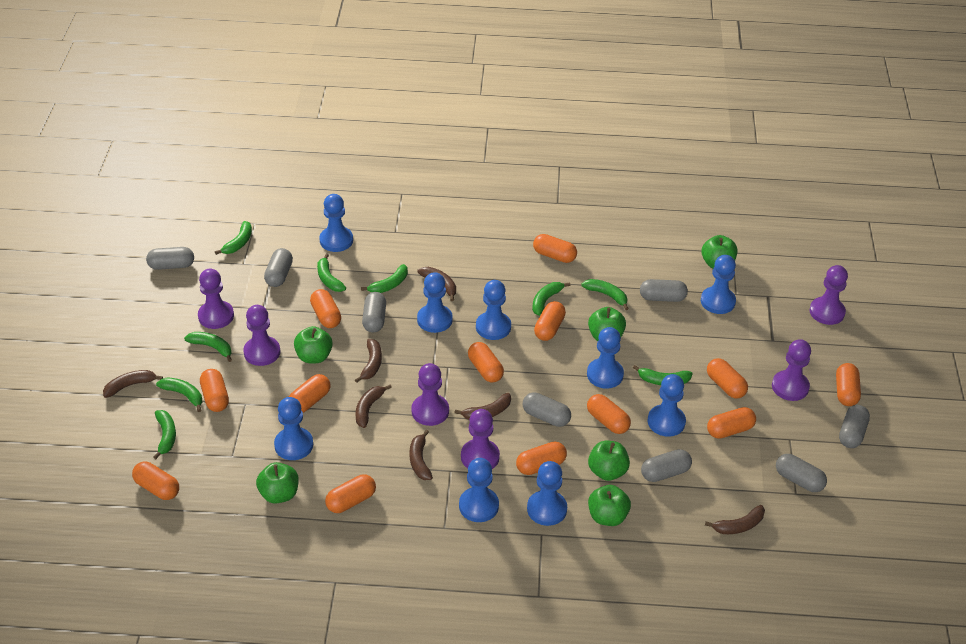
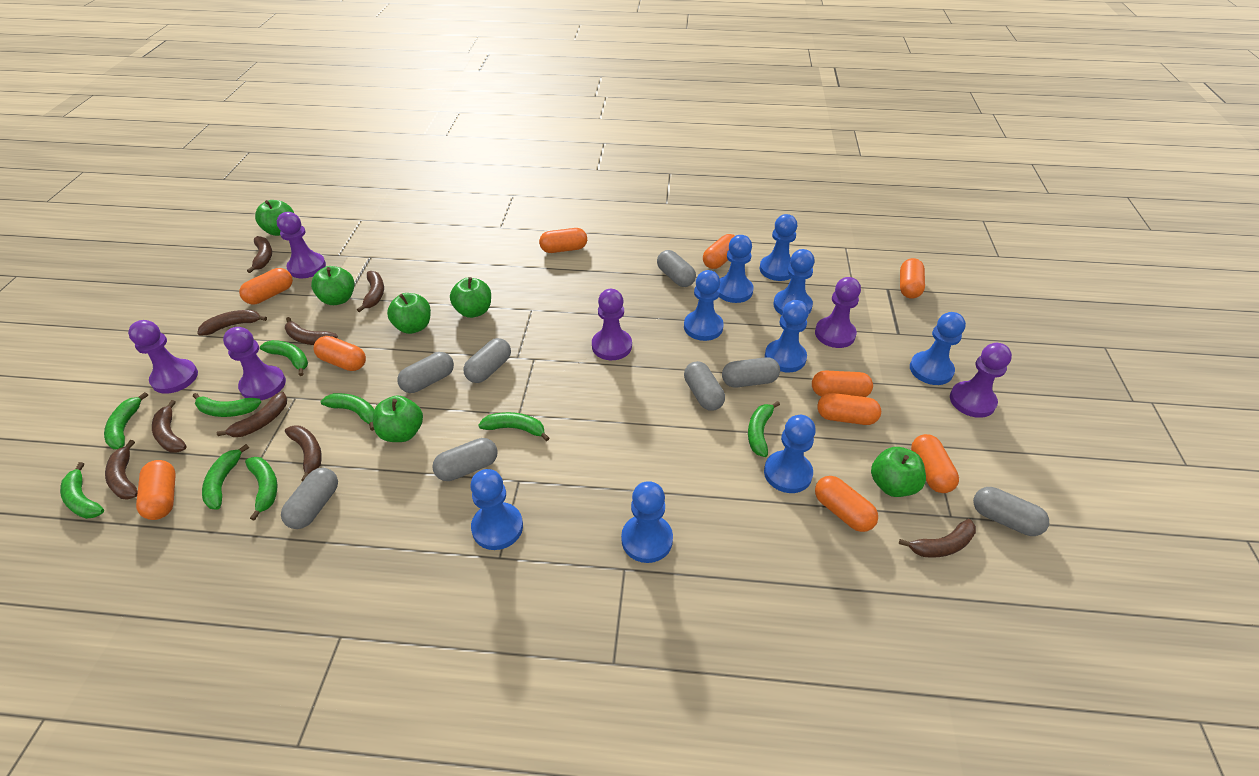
brown banana: [103,370,163,398] [355,339,382,383] [355,385,392,428] [409,430,433,480] [417,267,456,301] [455,393,511,420] [705,505,765,534] = 7 -> [105,440,138,500] [152,400,187,453] [197,310,267,336] [217,392,287,437] [247,236,272,273] [285,317,338,345] [285,426,322,481] [357,271,384,312] [899,519,976,558] = 9
orange capsule: [132,462,179,500] [200,369,229,412] [289,374,330,413] [310,289,341,328] [325,475,376,513] [468,342,504,382] [516,441,567,475] [533,234,577,263] [534,301,566,341] [587,394,631,434] [707,358,748,399] [707,407,756,439] [836,363,861,406] = 13 -> [136,460,176,520] [239,268,293,304] [314,336,366,371] [539,228,587,253] [703,234,735,269] [812,371,873,397] [815,476,878,532] [817,393,881,425] [900,258,925,299] [911,434,959,493] = 10

